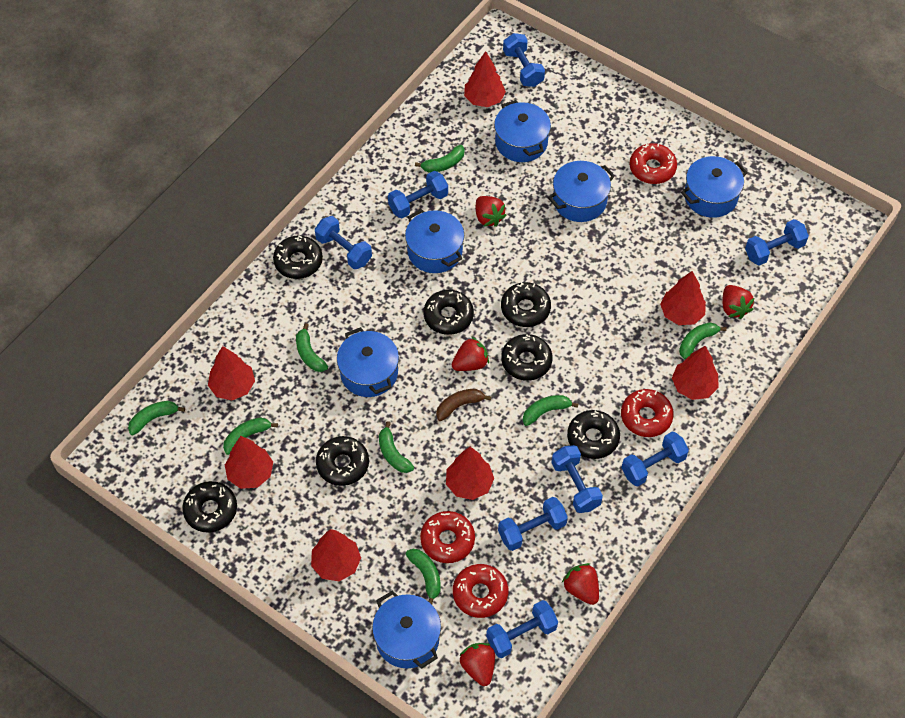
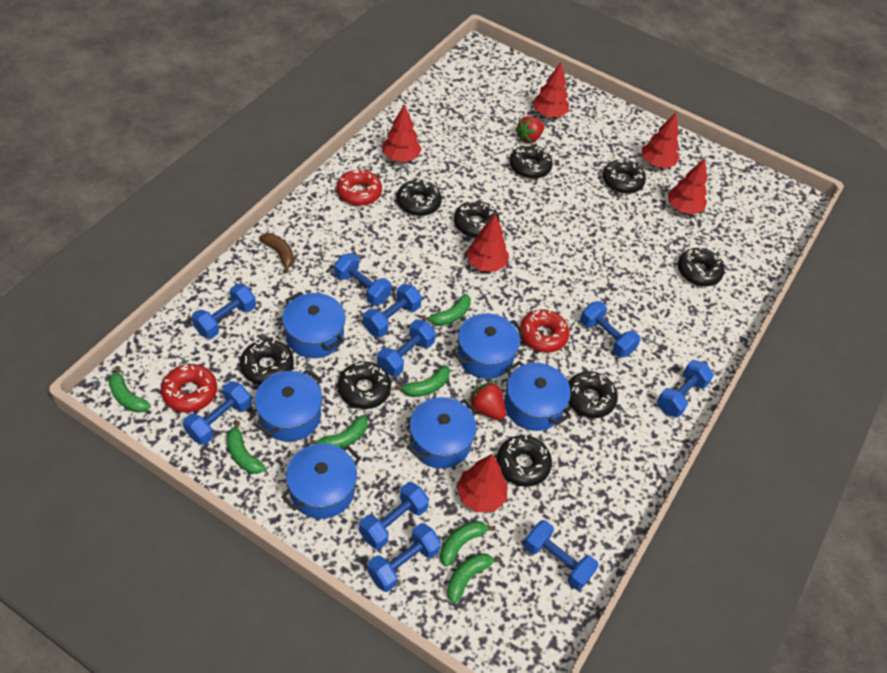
black donut: [182,481,237,533] [273,235,323,279] [316,436,369,486] [424,290,474,335] [501,282,551,327] [501,334,553,381] [567,410,620,459] = 7 -> [240,339,294,385] [338,362,391,409] [397,180,442,216] [454,201,500,238] [497,435,552,487] [510,144,553,179] [568,371,618,418] [602,159,646,194] [678,247,725,286] = 9
blue dumbbell: [315,216,372,269] [388,171,448,218] [486,600,558,658] [498,497,568,551] [503,33,545,87] [552,445,603,513] [621,432,689,486] [745,219,809,266] = 8 -> [183,381,252,445] [192,284,256,339] [334,253,392,306] [359,482,429,550] [363,284,422,337] [367,523,441,592] [377,319,436,377] [524,520,599,590] [580,301,641,358] [657,360,714,418] = 10
green banana: [128,401,185,435] [223,418,278,455] [296,323,328,372] [379,421,414,473] [406,549,441,604] [415,145,465,173] [523,395,579,426] [679,322,727,359] = 8 -> [108,366,151,413] [227,421,265,474] [310,415,368,449] [395,366,450,397] [423,294,471,326] [440,521,496,567] [447,553,501,603] = 7
red donut: [420,511,475,563] [453,564,508,618] [621,389,674,437] [630,143,677,184] = 4 -> [161,364,217,412] [337,169,382,206] [520,309,570,353] = 3
red strawberry: [452,337,489,371] [459,643,495,686] [476,196,507,227] [562,563,599,605] [722,285,754,319] = 5 -> [469,381,506,420] [515,116,545,143] = 2
red tree: [208,346,255,400] [225,436,273,489] [311,529,361,581] [446,447,494,500] [464,51,506,107] [660,271,706,325] [672,346,719,400] = 7 -> [383,104,422,162] [456,454,508,512] [466,213,509,272] [533,62,569,117] [642,113,680,168] [668,158,707,215] = 6

